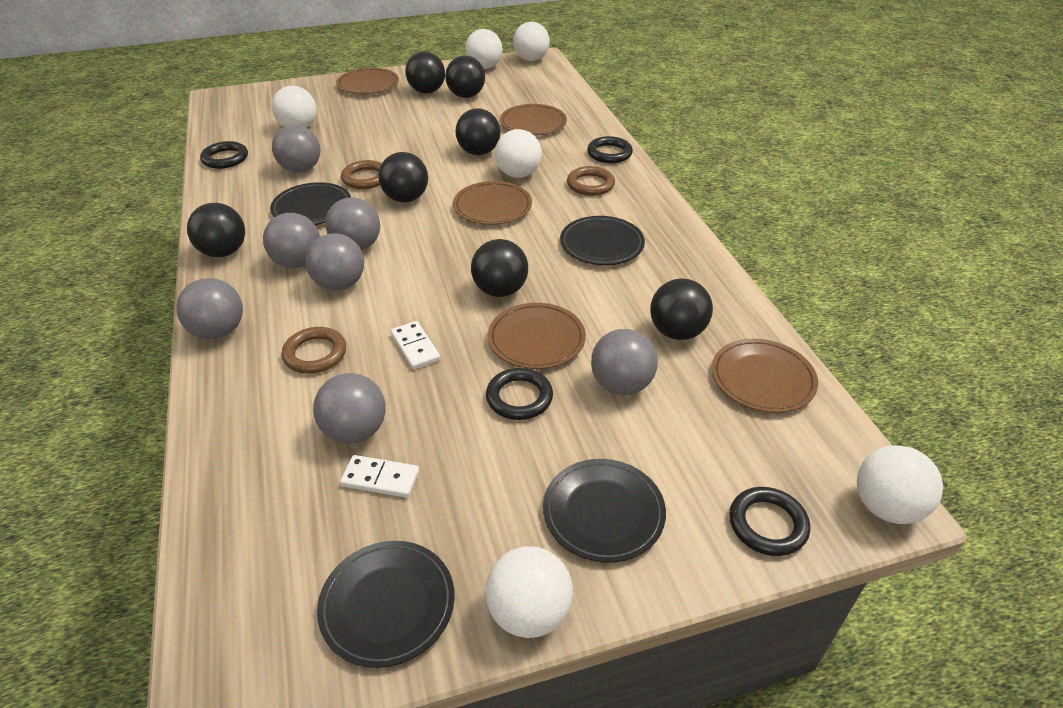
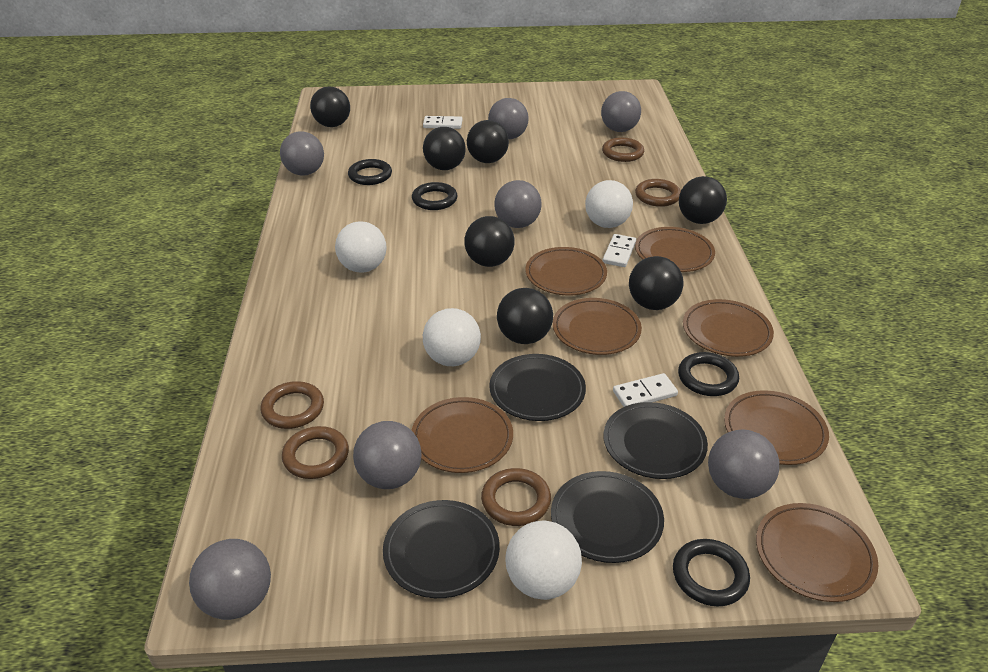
brown plate: [336,68,399,95] [453,181,532,225] [488,303,586,369] [500,104,567,135] [712,339,818,413] = 5 -> [411,397,513,473] [525,247,607,295] [553,298,642,355] [635,227,715,272] [683,299,774,357] [724,390,829,465] [756,503,878,602] = 7
brown ring: [282,327,346,374] [341,160,382,189] [567,166,615,196] = 3 -> [260,381,324,429] [282,426,349,479] [481,468,551,526] [602,137,644,162] [635,179,681,207] = 5
white ball: [272,86,317,128] [465,29,503,69] [485,546,573,638] [495,129,542,178] [513,22,550,61] [857,445,943,524] = 6 -> [335,221,386,273] [423,308,481,366] [505,521,582,600] [585,180,633,228] = 4
white domino: [340,455,419,498] [391,321,440,369] = 2 -> [423,116,462,129] [603,234,636,267] [613,373,678,407] = 3

